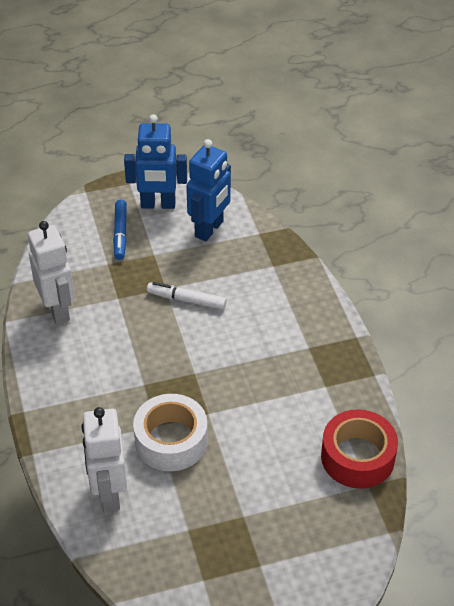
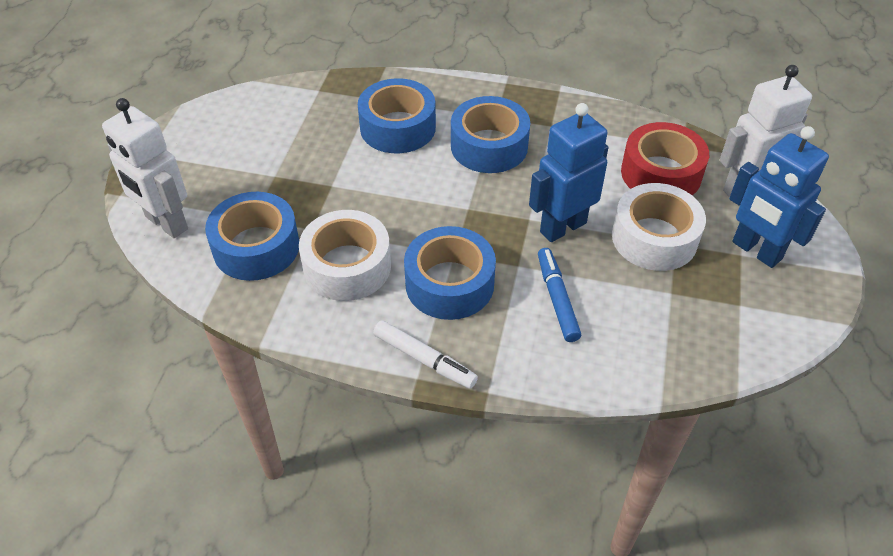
blue tape: none = 0 -> [205,192,299,281] [358,78,436,153] [404,226,496,320] [451,96,530,173] = 4
white tape: [133,394,208,471] = 1 -> [299,210,391,301] [612,183,706,271] = 2

